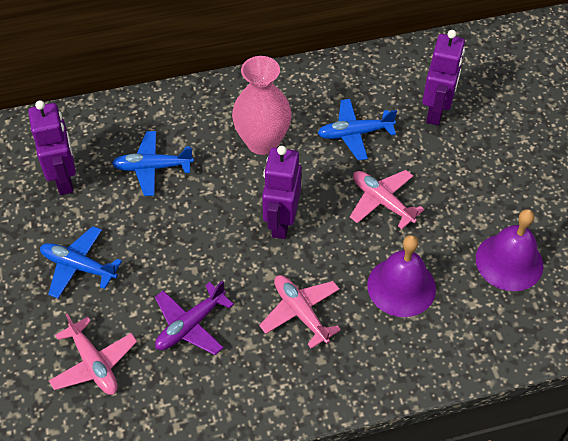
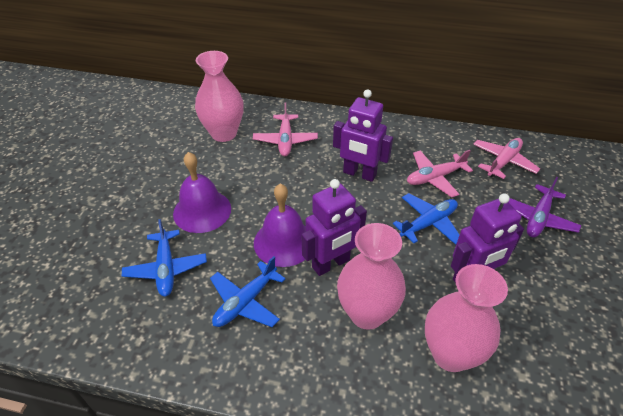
pink vase: [232,56,292,155] = 1 -> [195,51,244,142] [337,223,406,330] [425,264,508,372] = 3

